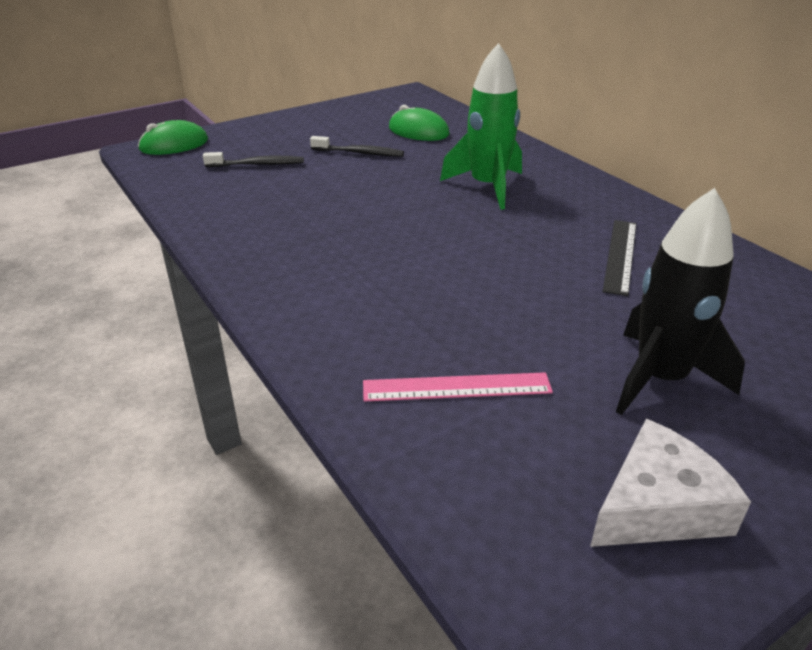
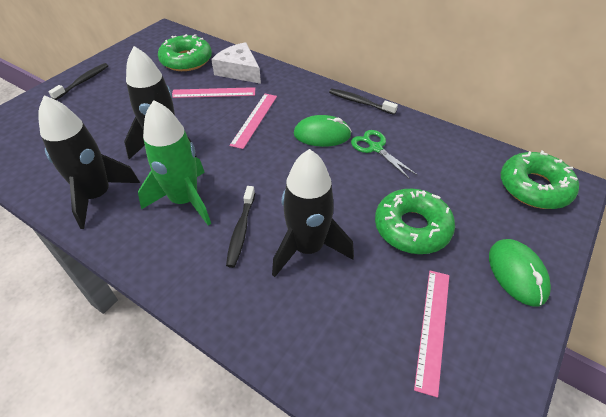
black rocket: [616,188,745,415] = 1 -> [38,95,140,229] [124,46,197,159] [272,149,354,277] = 3
black ruler: [603,220,637,296] = 1 -> none = 0
black toothbrush: [203,152,304,167] [310,136,404,157] = 2 -> [48,63,108,100] [226,186,255,268] [329,88,398,115] = 3
green donut: none = 0 -> [158,34,212,71] [375,189,455,254] [501,151,579,209] = 3
green scissors: none = 0 -> [351,130,417,179] = 1
pink ruler: [363,372,553,402] = 1 -> [172,87,255,98] [229,94,277,149] [414,271,449,398] = 3

